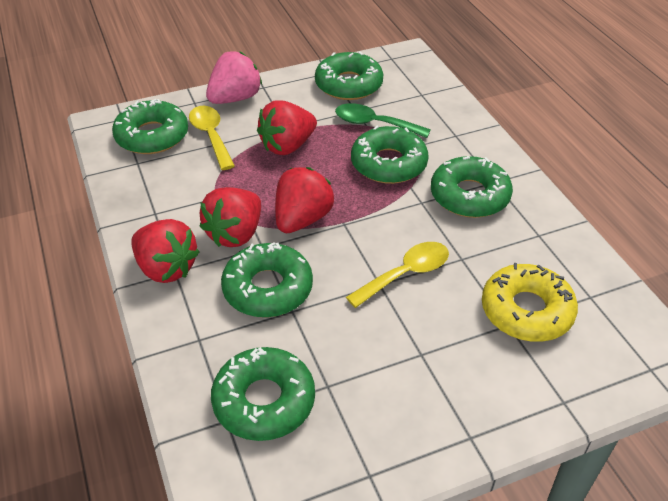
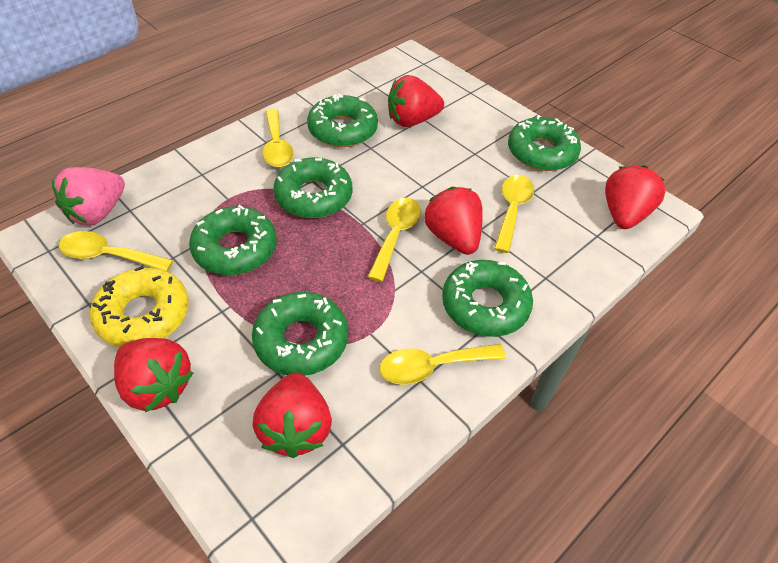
green spoon: [335,103,431,138] = 1 -> none = 0
red strawberry: [131,219,199,283] [199,187,261,247] [257,100,317,155] [275,167,334,233] = 4 -> [114,338,193,412] [252,373,332,458] [388,75,444,127] [425,187,483,255] [605,165,666,229] = 5
yellow spoon: [189,106,235,170] [346,242,449,308] = 2 -> [59,231,173,272] [262,109,294,167] [368,198,421,282] [379,344,506,385] [494,175,534,253] = 5

